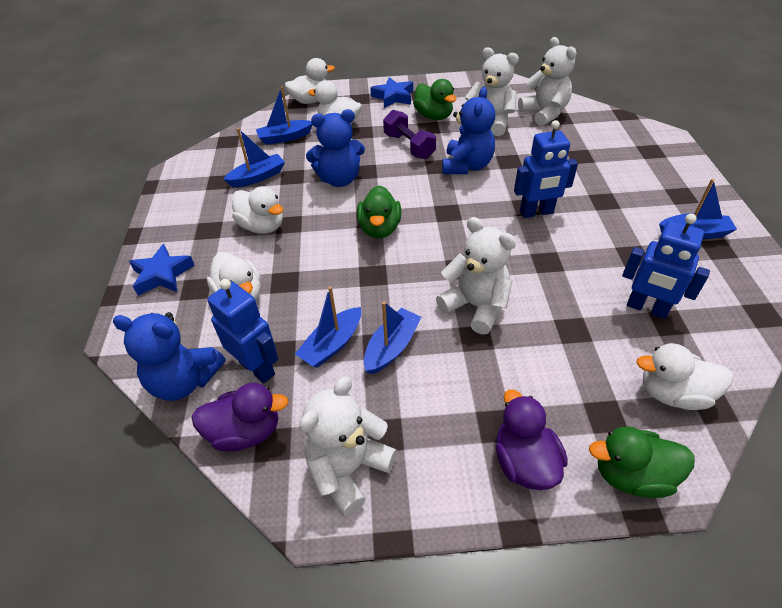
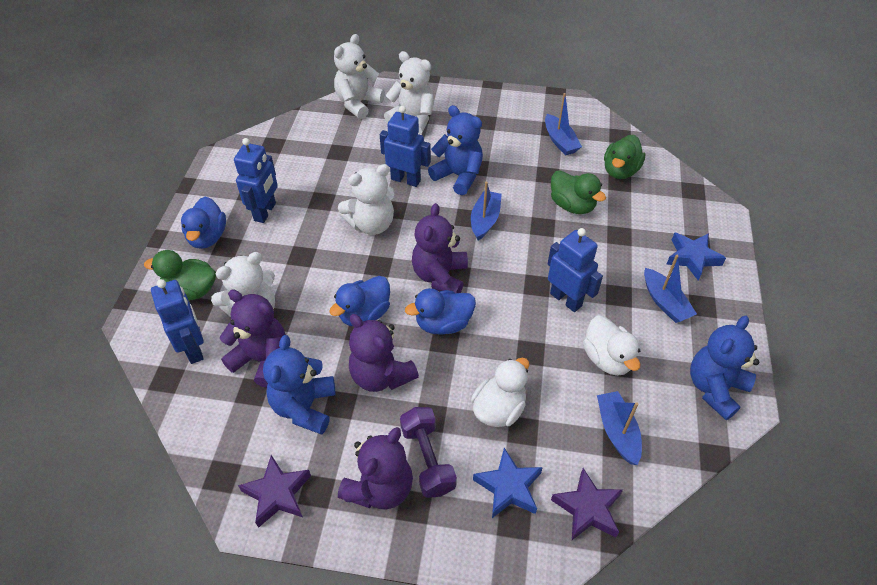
blue boat: [223,128,285,187] [256,86,312,145] [295,286,361,368] [364,302,421,374] [659,179,737,239] = 5 -> [471,181,502,240] [545,93,582,155] [597,391,642,465] [644,255,697,323] = 4
blue duck: none = 0 -> [181,196,226,249] [329,276,390,326] [405,288,476,335] = 3
blue robot: [207,279,278,384] [514,120,578,218] [622,214,710,319] = 3 -> [151,279,204,364] [234,138,278,223] [380,106,431,187] [548,228,603,312] = 4
purple duck: [192,383,289,452] [496,389,568,490] = 2 -> none = 0
purple star: none = 0 -> [238,455,311,528] [551,468,623,540] = 2
purple teddy bear: none = 0 -> [220,289,286,388] [338,427,413,510] [349,314,419,392] [412,203,468,293] = 4
white duck: [207,252,261,300] [232,186,283,234] [285,58,335,104] [308,80,362,124] [636,343,733,410] = 5 -> [471,358,529,427] [583,315,641,376] = 2

